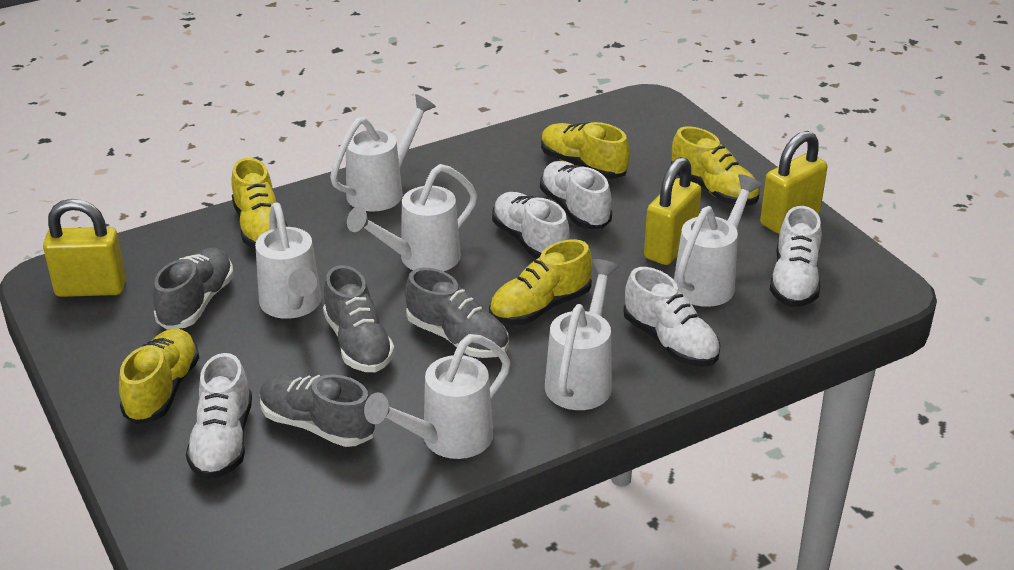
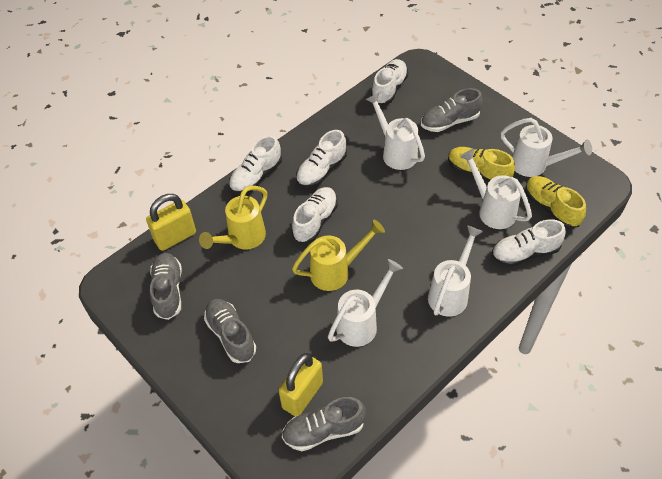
white watering can: [255,203,322,319] [330,94,436,212] [347,164,477,272] [364,334,511,459] [545,259,619,410] [674,174,762,307] = 6 -> [328,259,403,347] [365,93,425,170] [428,225,483,317] [460,149,532,229] [500,118,592,177] = 5
yellow padlock: [43,199,126,297] [644,157,701,265] [760,131,827,234] = 3 -> [146,194,196,251] [278,353,323,416] = 2
yellow shoe: [119,328,199,424] [231,158,288,248] [489,239,592,325] [541,122,630,179] [671,126,759,206] = 5 -> [448,147,515,182] [525,176,586,228] = 2
yellow watering can: none = 0 -> [199,186,267,249] [292,220,385,291] = 2

